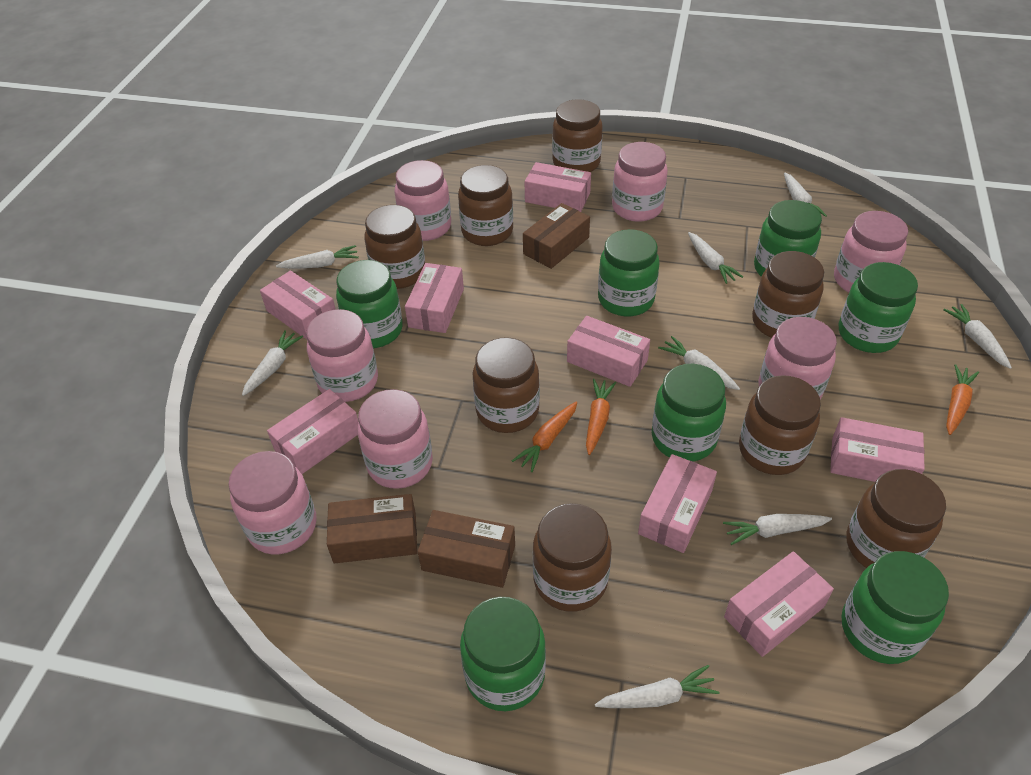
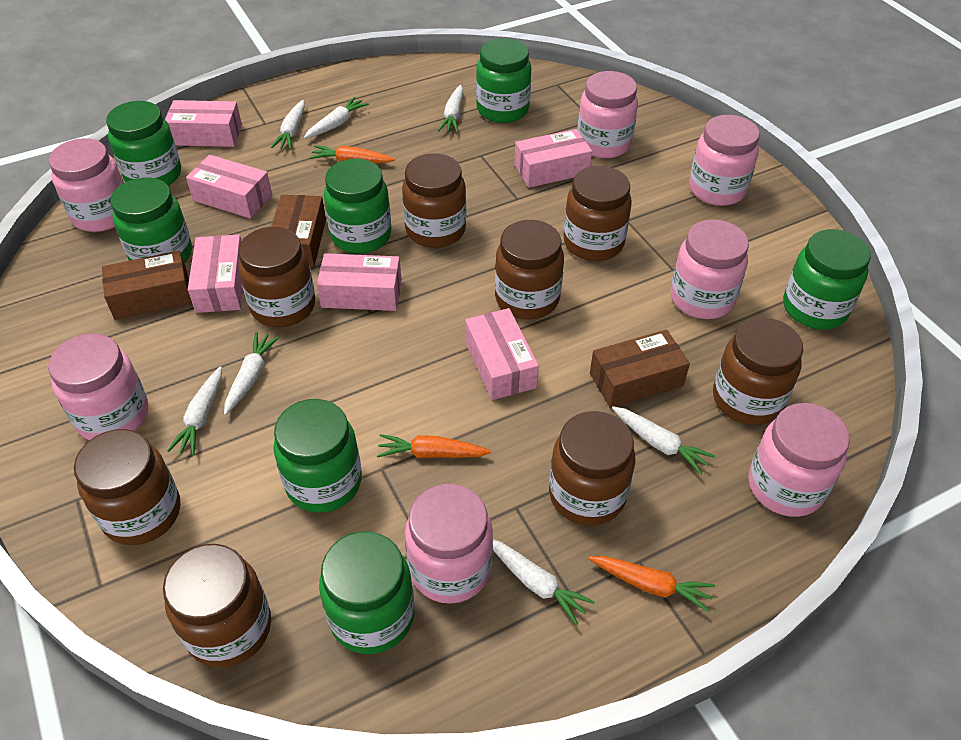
pink box: [260,270,336,340] [267,389,359,474] [405,263,464,333] [525,162,591,212] [567,316,650,387] [638,454,717,553] [724,551,834,657] [830,417,925,482] = 8 -> [165,100,242,147] [186,155,272,219] [188,235,243,313] [317,253,401,311] [465,308,539,400] [514,129,592,188] = 6
white carrot: [242,330,303,396] [276,245,359,268] [595,665,719,708] [658,336,740,390] [688,232,743,284] [723,514,832,545] [784,172,827,217] [943,304,1012,369] = 8 -> [167,366,222,455] [224,332,280,415] [271,100,305,150] [304,97,369,139] [438,85,463,133] [493,540,595,625] [612,406,715,475] = 7

